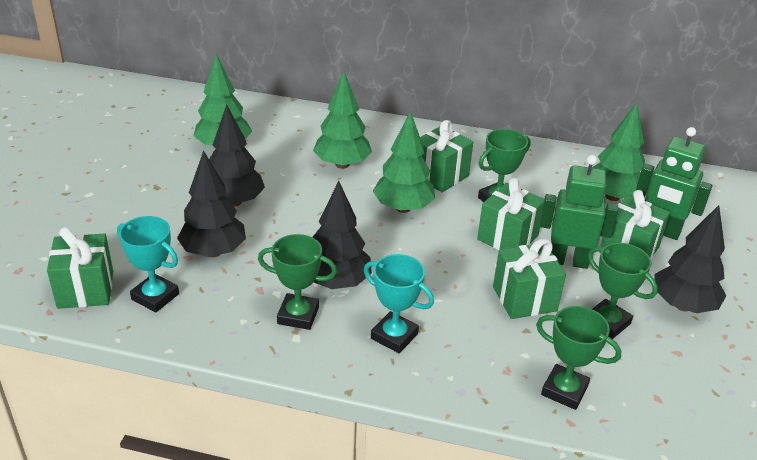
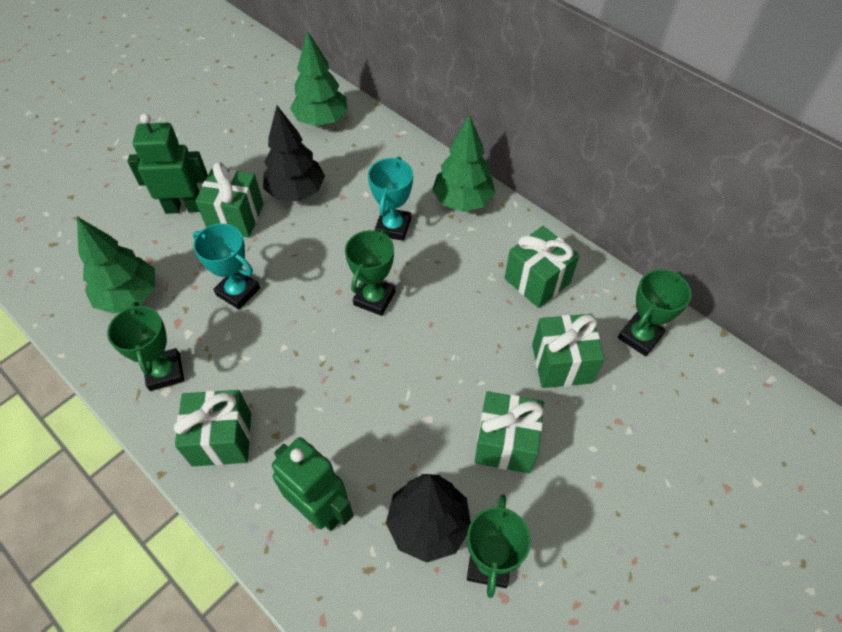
black tree: [177,150,246,257] [209,104,265,207] [313,181,372,289] [655,205,726,313] = 4 -> [263,106,325,201] [386,474,471,563] = 2
green tree: [194,54,252,145] [313,71,372,169] [373,111,435,213] [592,103,645,201] = 4 -> [77,217,155,314] [290,30,348,126] [432,114,495,212] = 3

